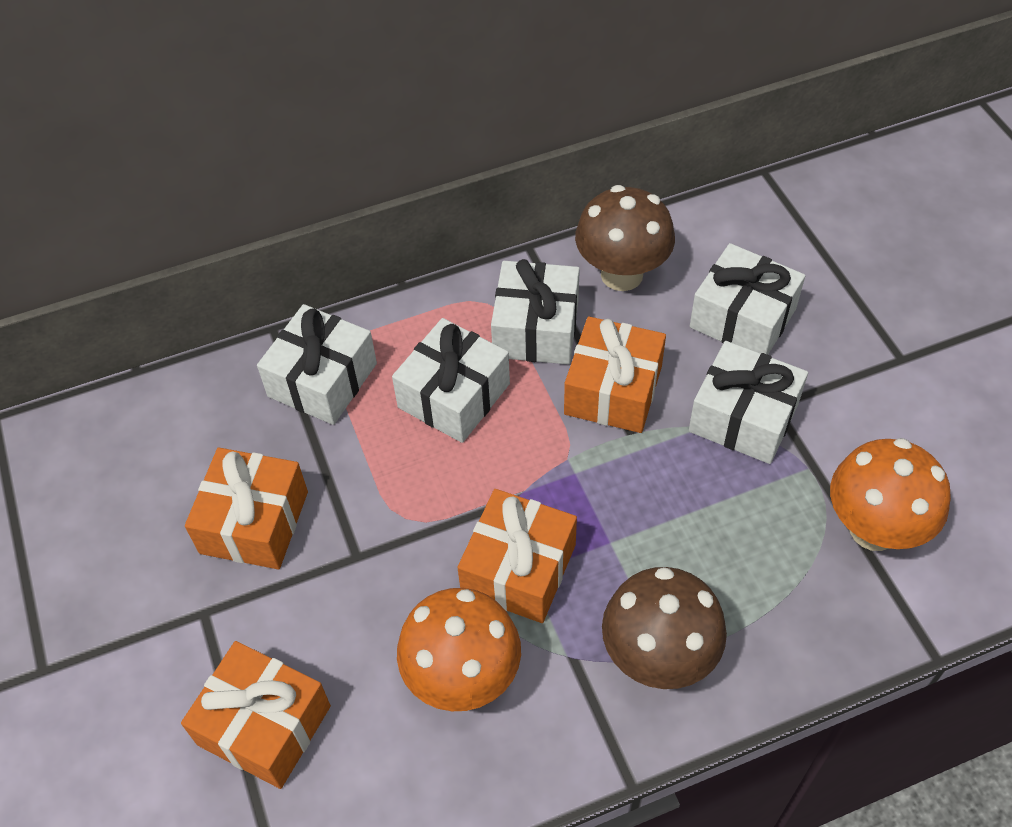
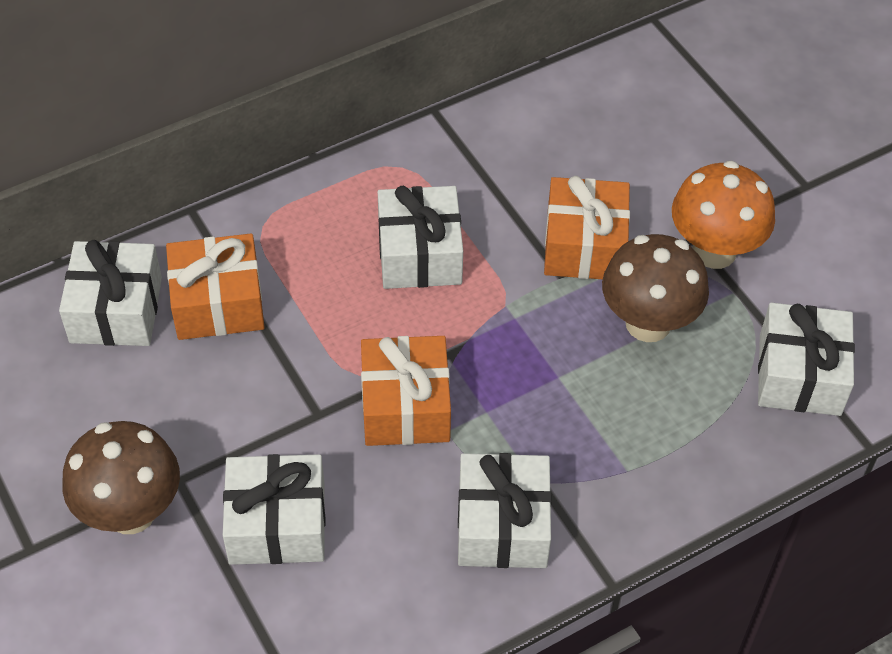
orange gift: [181,641,331,789] [185,448,308,569] [457,489,577,623] [564,316,666,433] = 4 -> [166,234,265,340] [361,336,451,446] [544,176,630,279] = 3
orange mushroom: [397,588,521,711] [830,438,951,551] = 2 -> [672,161,775,269] = 1

